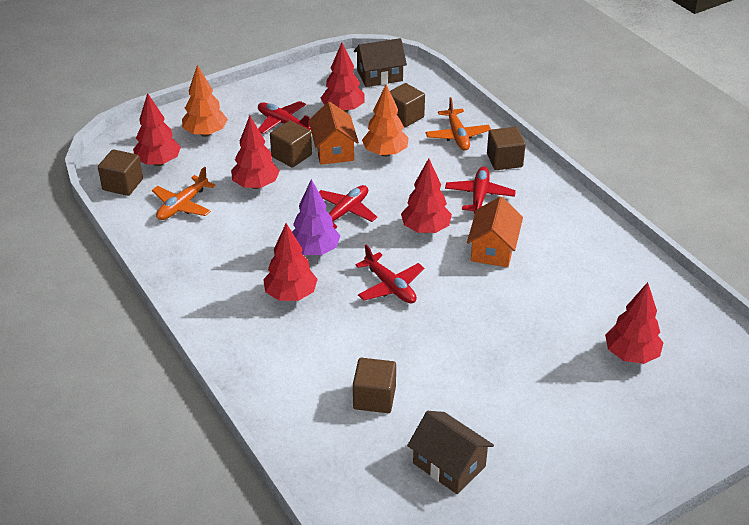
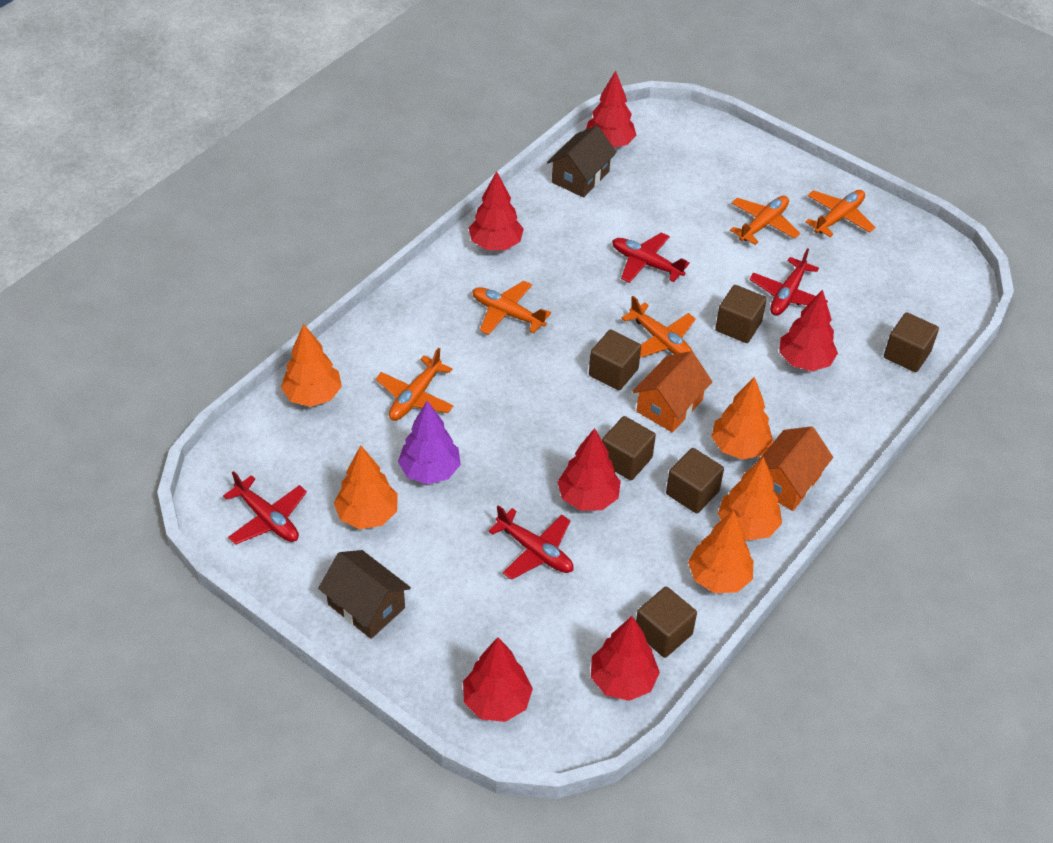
brown cube: [98,149,143,196] [270,121,312,168] [353,358,396,413] [390,83,425,128] [487,127,526,170] = 5 -> [589,330,641,390] [602,416,656,480] [636,586,697,658] [666,448,724,514] [715,285,767,343] [884,312,939,372] = 6
orange plane: [152,167,216,220] [425,97,491,151] = 2 -> [375,347,454,421] [472,281,551,335] [621,296,696,358] [730,196,800,245] [805,190,876,237] = 5
orange tree: [182,65,228,137] [362,84,409,157] = 2 -> [281,324,342,407] [334,445,398,529] [688,510,753,593] [711,376,773,460] [718,457,782,540] = 5

